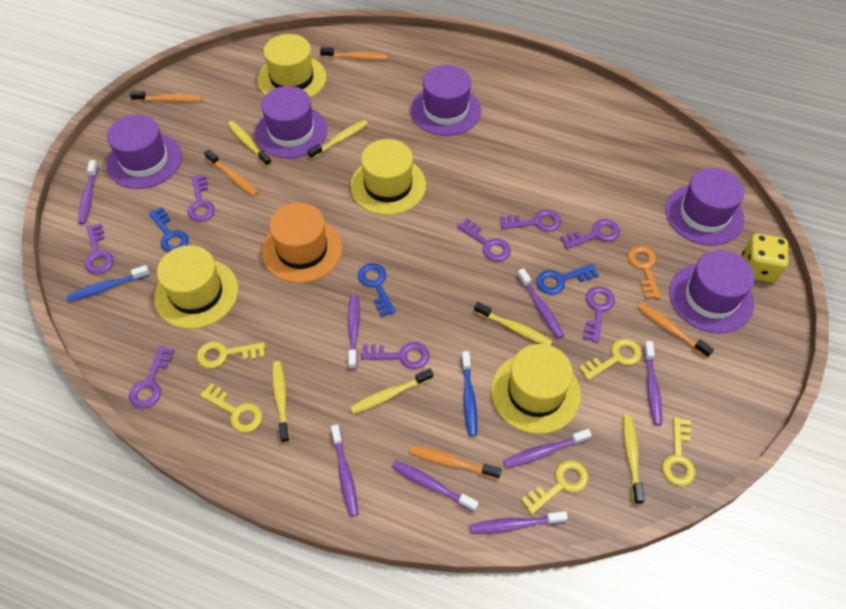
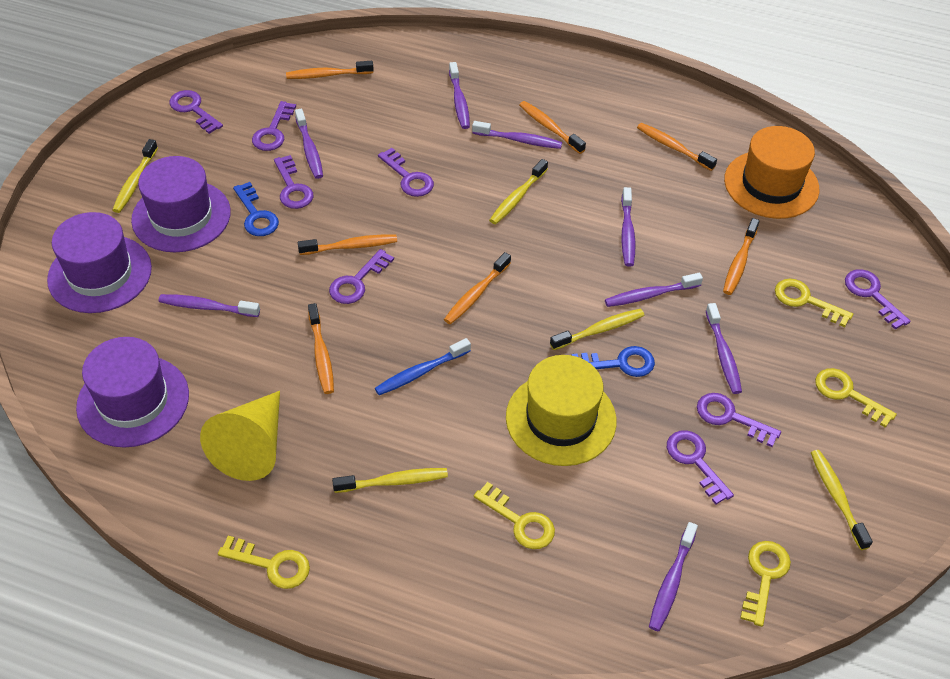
blue key: [149,207,189,252] [358,263,396,317] [536,264,599,294] = 3 -> [233,182,279,236] [571,346,655,377] = 2
blue toothbrush: [66,265,150,302] [461,351,478,436] = 2 -> [375,338,471,395] = 1
orange key: [628,246,661,299] = 1 -> none = 0
orange toothbrush: [130,91,202,102] [204,149,259,196] [320,47,387,60] [409,446,502,479] [637,302,714,358] = 5 -> [286,61,374,79] [298,235,397,255] [308,303,334,394] [444,252,511,325] [519,101,586,154] [637,123,717,171] [723,218,760,295] = 7
purple hat: [106,114,182,189] [255,86,328,158] [411,65,481,136] [665,168,744,246] [669,250,754,334] = 5 -> [47,212,152,313] [76,337,189,448] [131,156,231,252] = 3
yellow cone: none = 0 -> [200,391,280,481] = 1
yellow dice: [742,233,789,283] = 1 -> none = 0
yellow hat: [154,245,238,329] [258,34,326,98] [350,139,426,215] [491,344,581,434] = 4 -> [506,355,617,466] = 1
yellow toothbrush: [228,121,271,167] [272,361,290,443] [307,120,368,159] [350,368,433,414] [474,302,552,345] [623,415,645,504] = 6 -> [112,139,158,213] [332,468,448,493] [489,159,548,224] [550,309,644,350] [811,450,873,550] = 5

